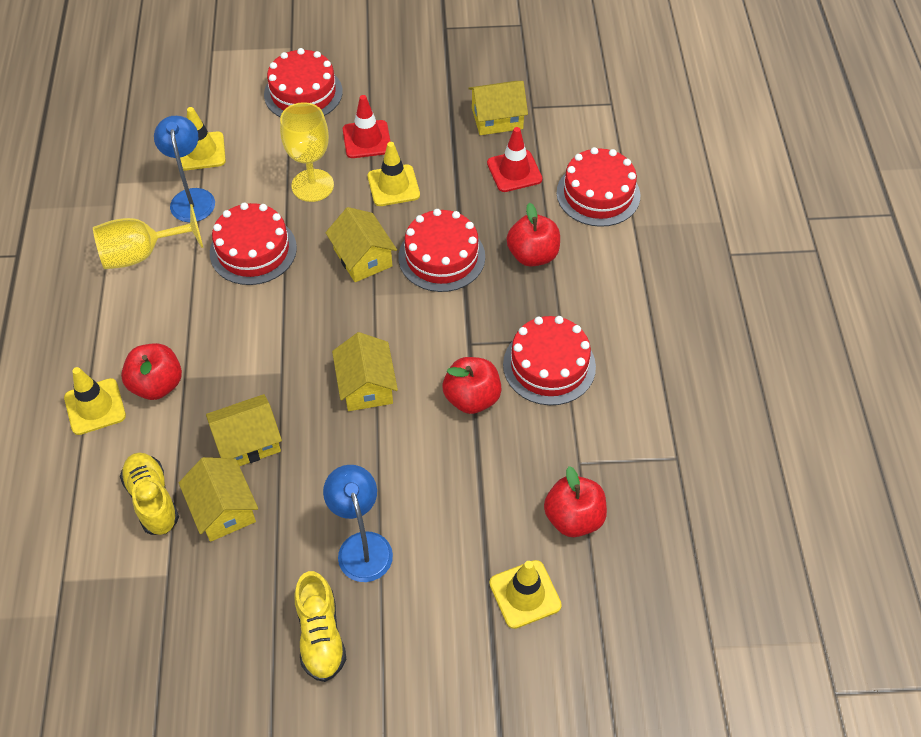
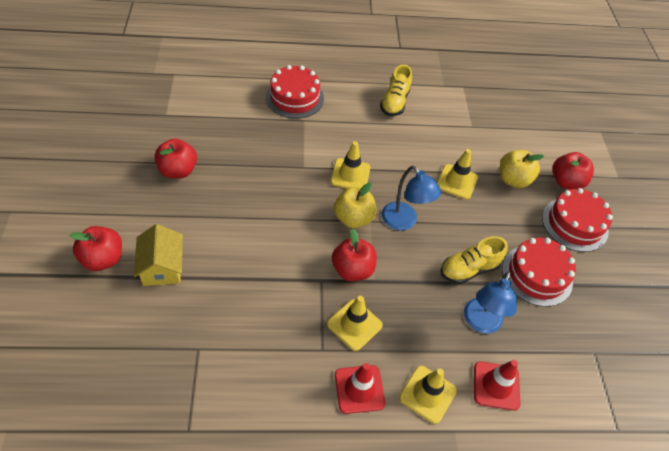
red cake: [210,203,297,285] [264,48,343,117] [398,209,485,292] [503,316,596,405] [557,147,640,227] = 5 -> [266,65,324,119] [502,238,576,307] [542,188,613,252] = 3
yellow apple: none = 0 -> [334,183,376,228] [500,150,544,188] = 2
yellow goblet: [93,204,203,269] [280,102,334,202] = 2 -> none = 0
yellow house: [179,457,258,542] [206,394,282,466] [325,207,397,282] [332,332,398,411] [468,81,528,135] = 5 -> [134,224,183,286] = 1

